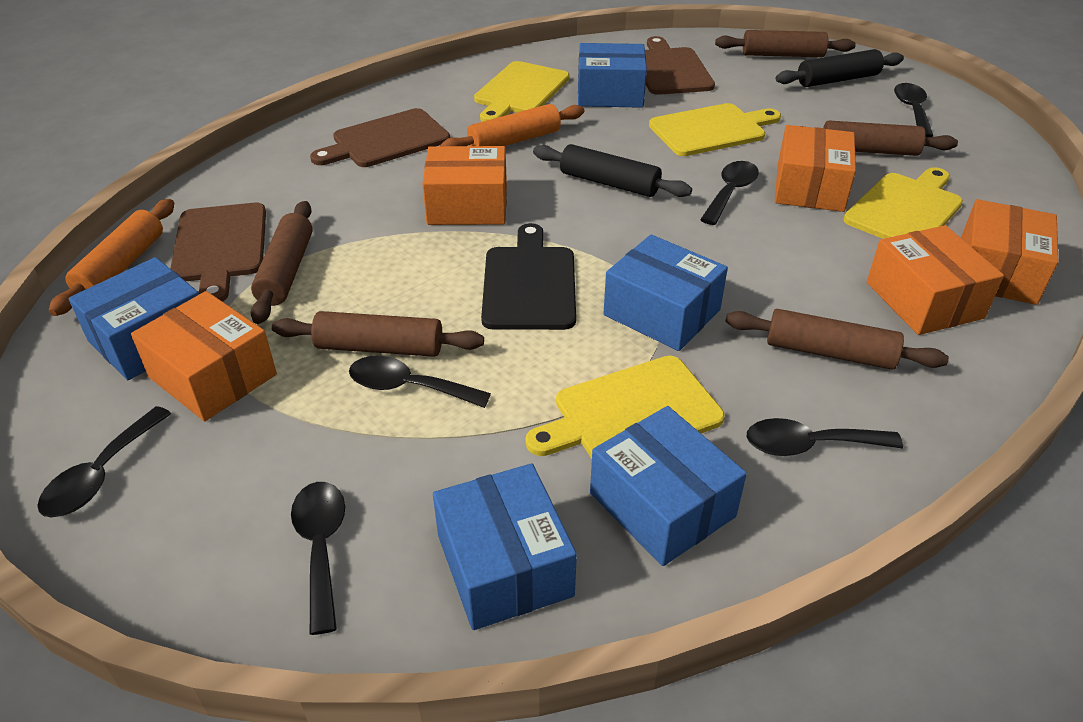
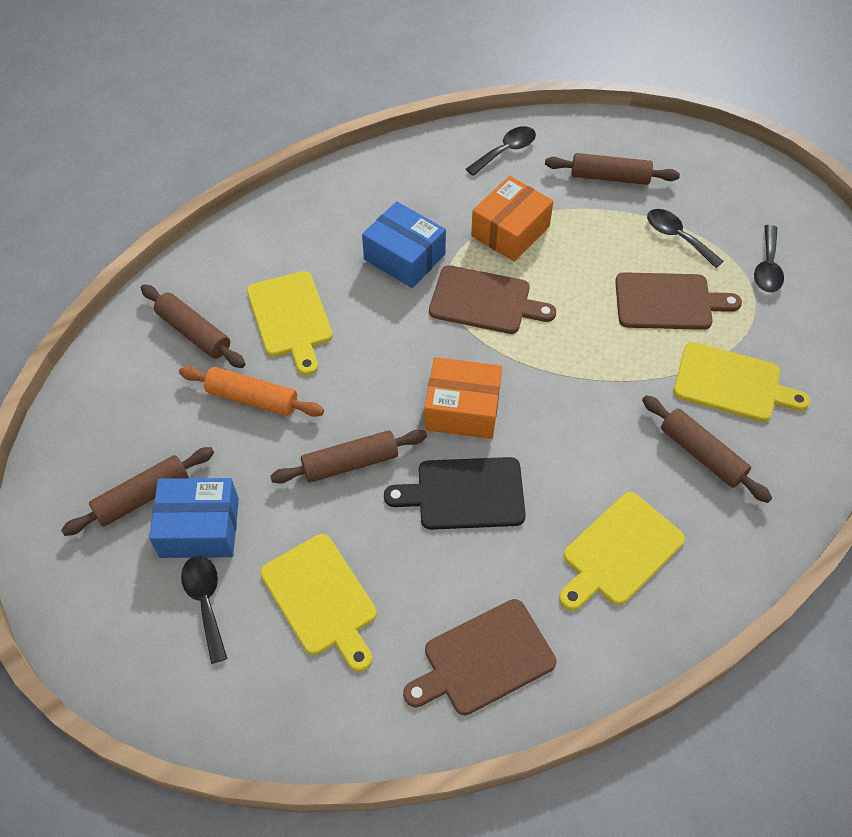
black rolling pin: [533,144,692,197] [776,49,904,87] = 2 -> none = 0
black spoon: [37,406,171,518] [291,482,345,635] [349,356,491,408] [700,161,759,225] [747,418,903,456] [894,83,933,137] = 6 -> [181,556,228,664] [466,126,536,176] [647,209,724,268] [754,225,784,292] = 4
blue box: [68,257,199,380] [433,463,577,630] [578,43,647,108] [590,406,747,566] [603,235,728,351] = 5 -> [149,478,239,558] [362,201,446,288] = 2
orange box: [131,291,277,421] [422,146,507,225] [775,125,856,212] [867,225,1004,335] [961,199,1058,305] = 5 -> [425,357,502,439] [471,176,554,262] = 2
orange rolling pin: [49,199,174,316] [440,104,584,146] = 2 -> [179,366,324,417] = 1

